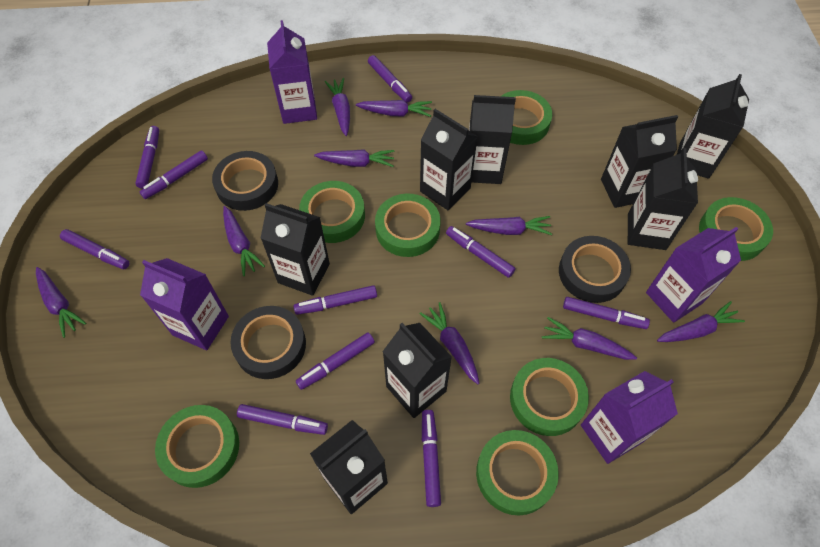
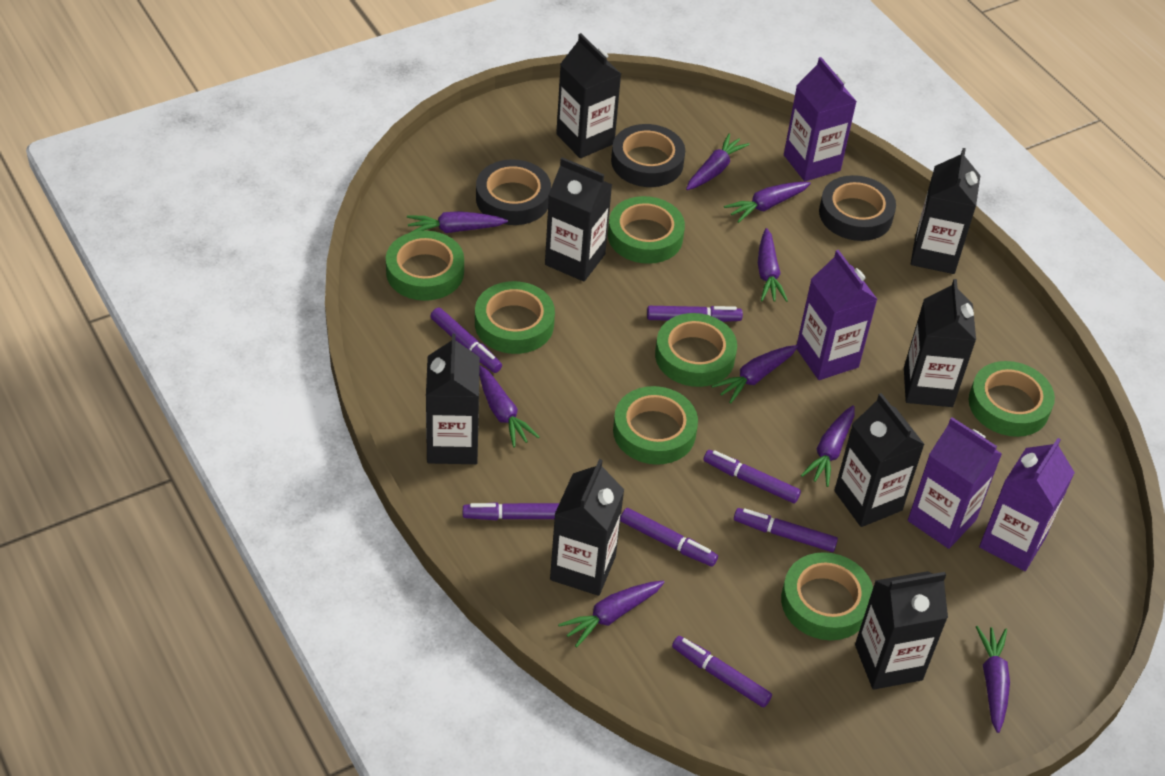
purple marker: [60,229,129,269] [135,126,159,189] [140,150,208,199] [237,404,328,435] [294,285,377,315] [296,333,375,390] [368,55,412,103] [422,410,441,507] [446,226,516,278] [563,297,650,329] = 10 -> [430,308,502,373] [463,502,559,520] [620,508,718,567] [647,306,743,322] [672,636,772,707] [704,450,801,503] [734,508,838,552] = 7

